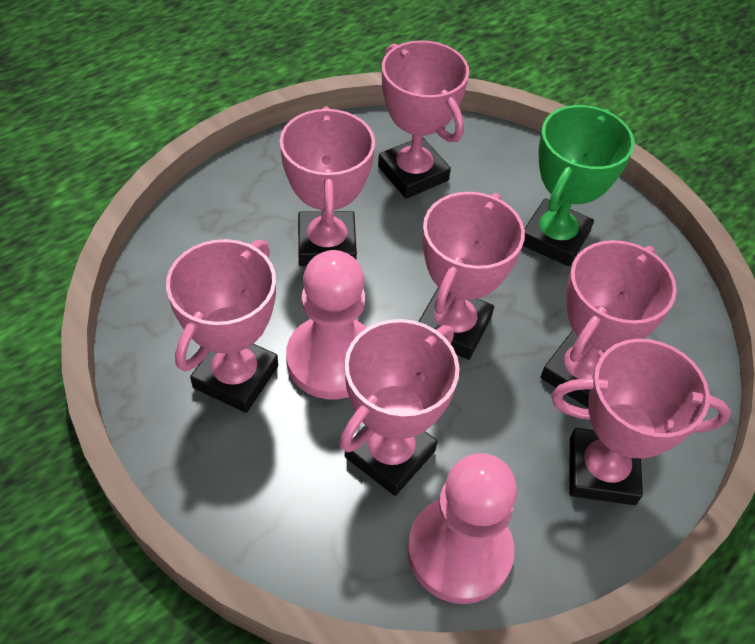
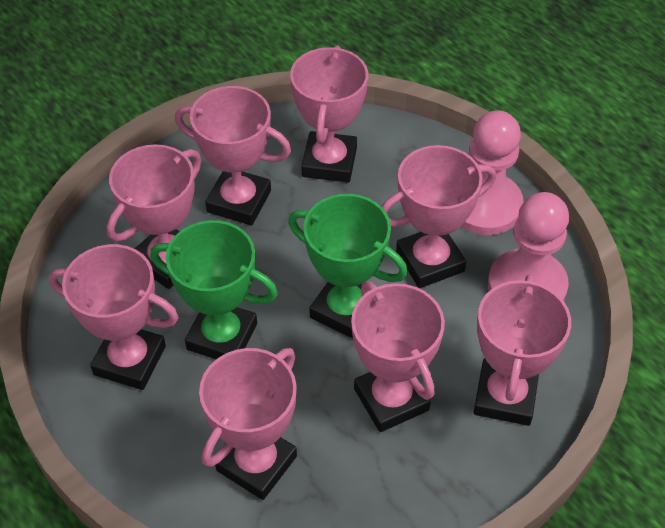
green trophy: [523,105,634,266] = 1 -> [150,220,278,359] [288,194,408,339] = 2
pink trophy: [166,239,278,413] [280,107,375,266] [339,319,460,496] [378,40,469,199] [418,192,525,360] [541,240,677,408] [551,339,731,505] = 7 -> [49,244,179,390] [107,144,202,289] [175,86,291,225] [199,348,297,500] [290,45,368,183] [351,281,445,432] [381,145,496,288] [473,274,571,426] = 8

